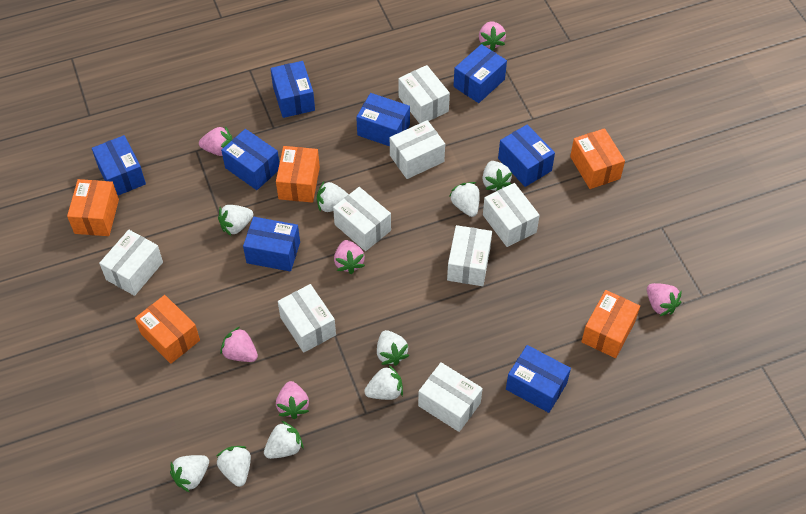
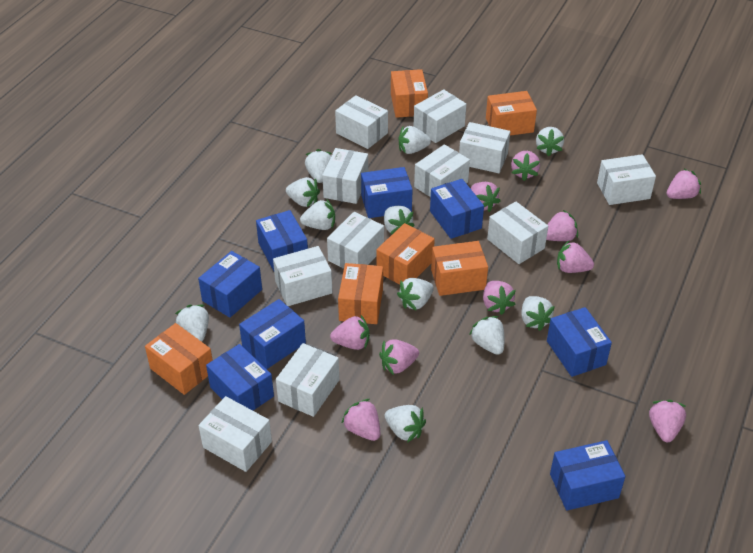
orange box: [67,179,119,236] [135,295,200,364] [276,146,320,203] [570,128,625,189] [581,290,640,358] = 5 -> [145,323,213,395] [338,263,383,324] [377,223,435,284] [391,69,428,118] [431,241,488,296] [486,91,537,136] = 6
pink strawberry: [199,126,232,156] [220,327,258,362] [276,381,309,419] [334,240,365,274] [479,21,506,51] [647,283,682,316] = 6 -> [330,315,370,350] [341,399,380,441] [379,339,419,375] [471,182,500,212] [483,281,516,315] [511,151,540,181] [546,210,578,241] [557,241,594,273] [649,400,686,442] [667,169,701,199] = 10
white box: [99,230,163,296] [278,284,336,353] [333,187,391,251] [390,120,445,179] [399,65,450,124] [418,362,483,432] [447,225,492,286] [483,183,540,247] = 8 -> [199,396,272,472] [273,246,332,306] [276,343,339,417] [322,148,368,204] [327,212,384,269] [335,95,388,149] [414,89,466,143] [414,144,470,197] [459,122,510,173] [487,201,548,264] [597,154,656,205] = 11
white strawberry: [170,455,209,492] [217,446,251,487] [218,205,253,236] [264,421,303,459] [317,181,349,212] [364,365,403,400] [377,330,409,366] [449,182,480,217] [482,161,512,191] = 9 -> [175,305,209,342] [286,177,320,207] [300,199,335,230] [305,149,332,183] [384,206,415,234] [385,405,426,443] [397,278,434,311] [398,126,431,154] [469,316,504,355] [521,296,555,331] [536,127,564,157] = 11

